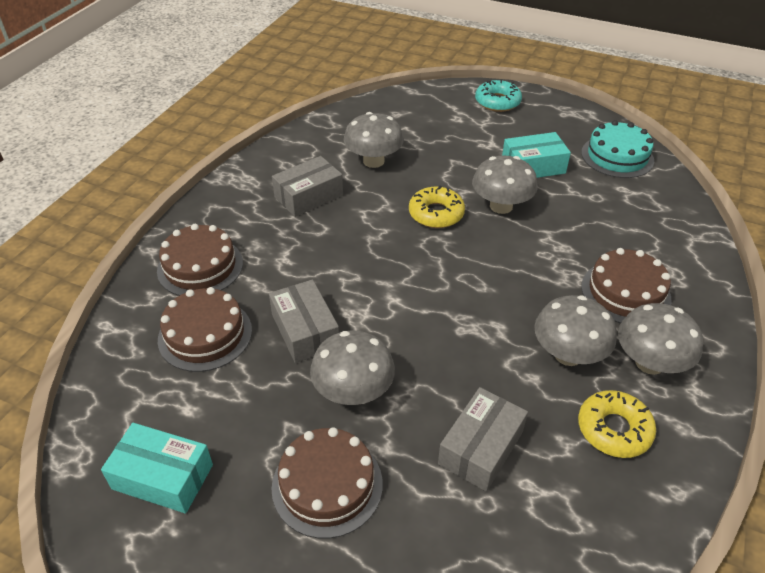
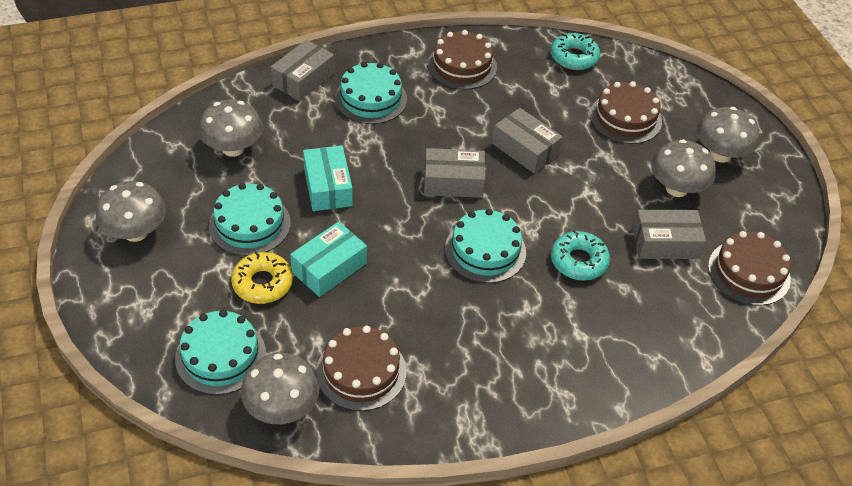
grey box: [269,280,339,363] [272,156,343,217] [438,387,528,492] = 3 -> [271,40,335,101] [424,148,485,198] [492,108,562,173] [633,210,706,259] = 4
turquoise cake: [581,120,654,178] = 1 -> [175,310,266,395] [209,183,291,256] [335,62,407,124] [445,209,526,283] = 4
turquoise donut: [475,80,522,112] = 1 -> [551,33,600,70] [551,230,610,280] = 2
yellow donut: [409,185,465,228] [578,390,656,458] = 2 -> [231,251,293,304] = 1

